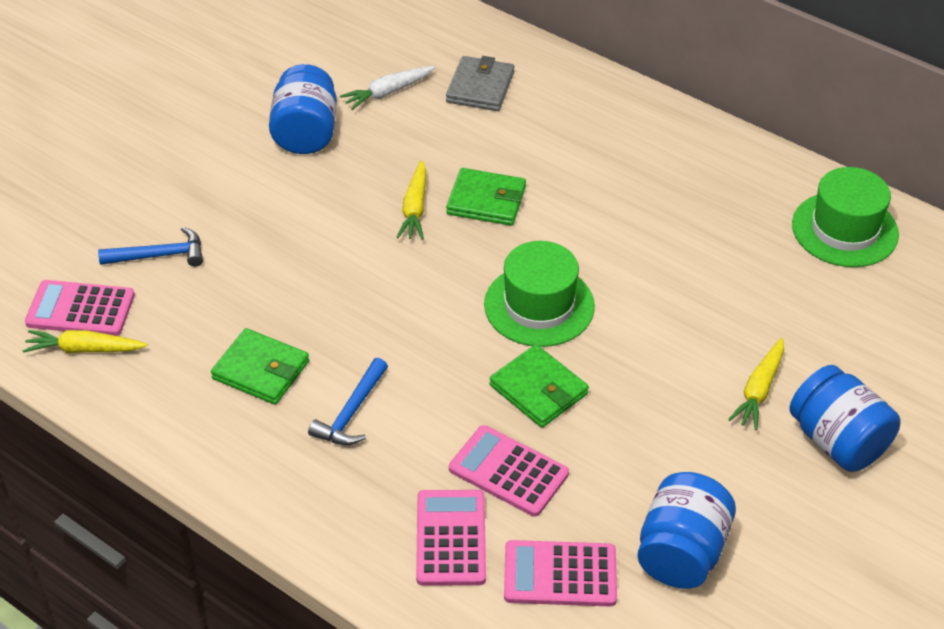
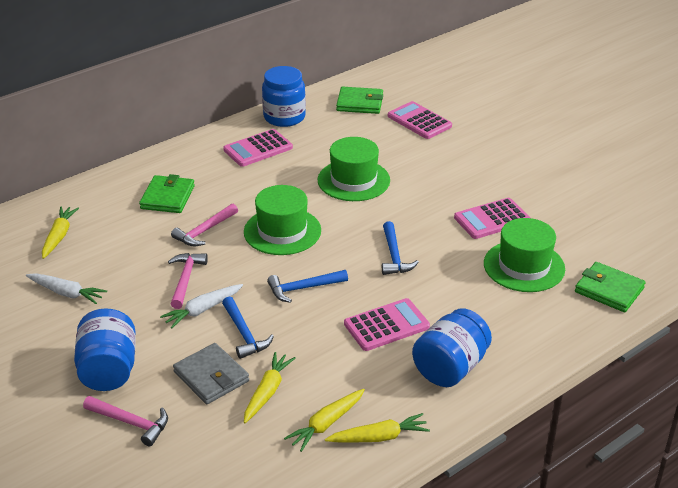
blue hammer: [98,227,203,267] [308,358,388,445] = 2 -> [222,297,274,359] [267,270,348,303] [382,221,419,275] = 3
green hat: [484,241,595,347] [792,167,899,267] = 2 -> [244,185,321,255] [318,137,390,201] [484,218,565,292] = 3
pink hammer: none = 0 -> [83,396,168,446] [168,253,208,309] [171,204,238,246] = 3
white carrot: [340,66,436,110] = 1 -> [26,273,107,304] [160,284,243,328] = 2
yellow carrot: [22,330,148,353] [396,160,426,240] [728,338,784,430] = 3 -> [42,206,79,259] [244,352,296,423] [284,389,365,452] [325,413,430,442] = 4

